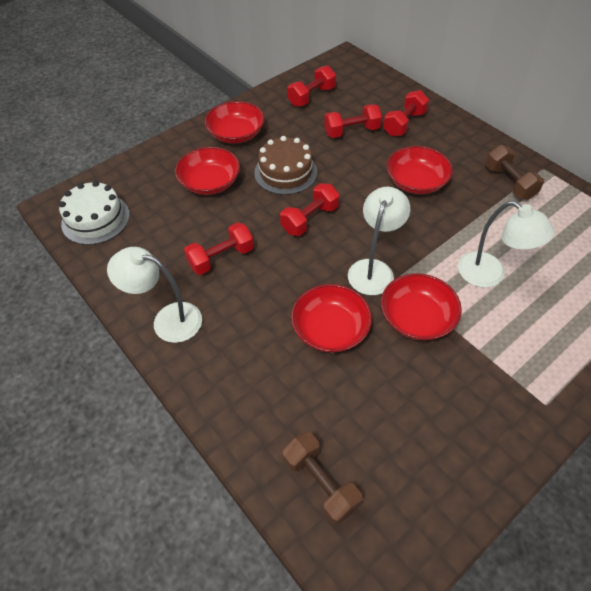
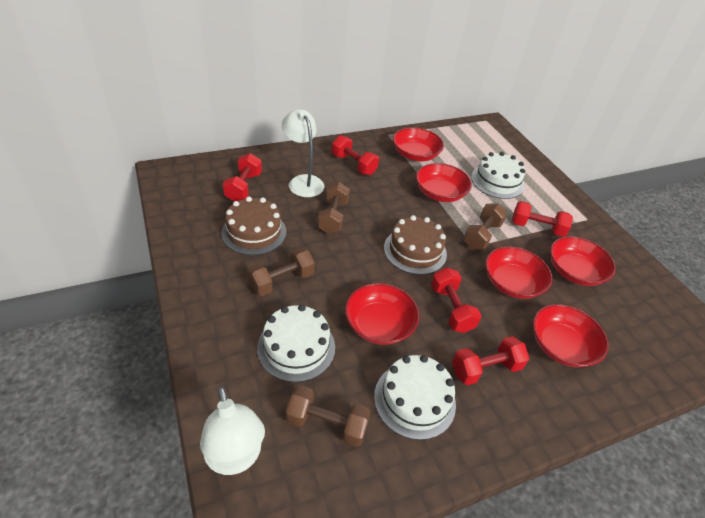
brown cake: [254,136,317,195] = 1 -> [221,197,286,255] [384,215,447,275] = 2
brown dumbbell: [283,432,363,525] [485,145,544,200] = 2 -> [247,248,315,296] [286,385,371,447] [317,182,350,234] [463,203,507,250] = 4
red bowl: [175,147,240,195] [205,101,265,144] [291,284,372,353] [381,273,462,340] [387,146,453,194] = 5 -> [345,283,419,345] [393,127,444,161] [416,163,472,202] [485,246,553,299] [533,304,608,367] [550,236,616,286] = 6
white cake: [59,181,130,245] = 1 -> [257,304,335,382] [374,355,456,440] [471,152,526,199] = 3
white lamp: [107,247,202,343] [348,187,410,295] [458,201,555,288] = 3 -> [200,386,265,475] [282,109,324,197] = 2

